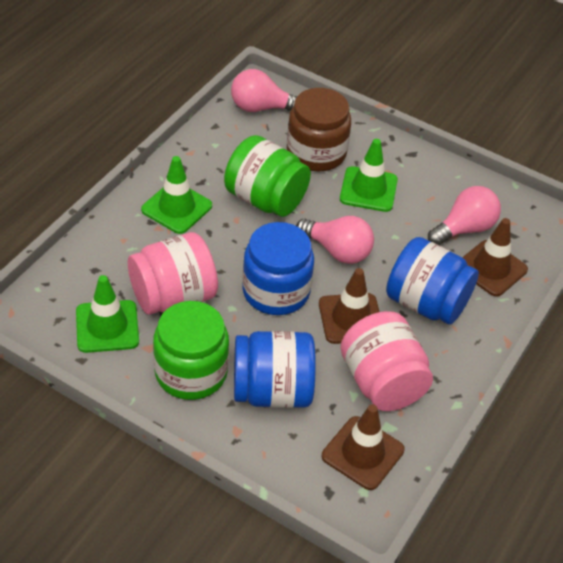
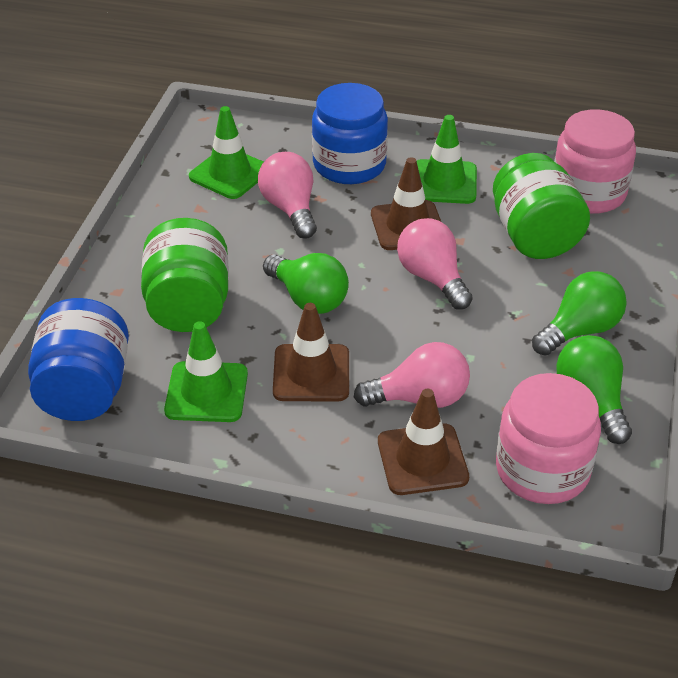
blue jar: [234,331,316,408] [242,222,314,315] [386,237,479,324] = 3 -> [28,298,129,421] [312,83,388,184] = 2
brown jar: [287,88,351,172] = 1 -> none = 0
green light bulb: none = 0 -> [263,253,349,314] [532,271,627,356] [556,335,632,444] = 3

